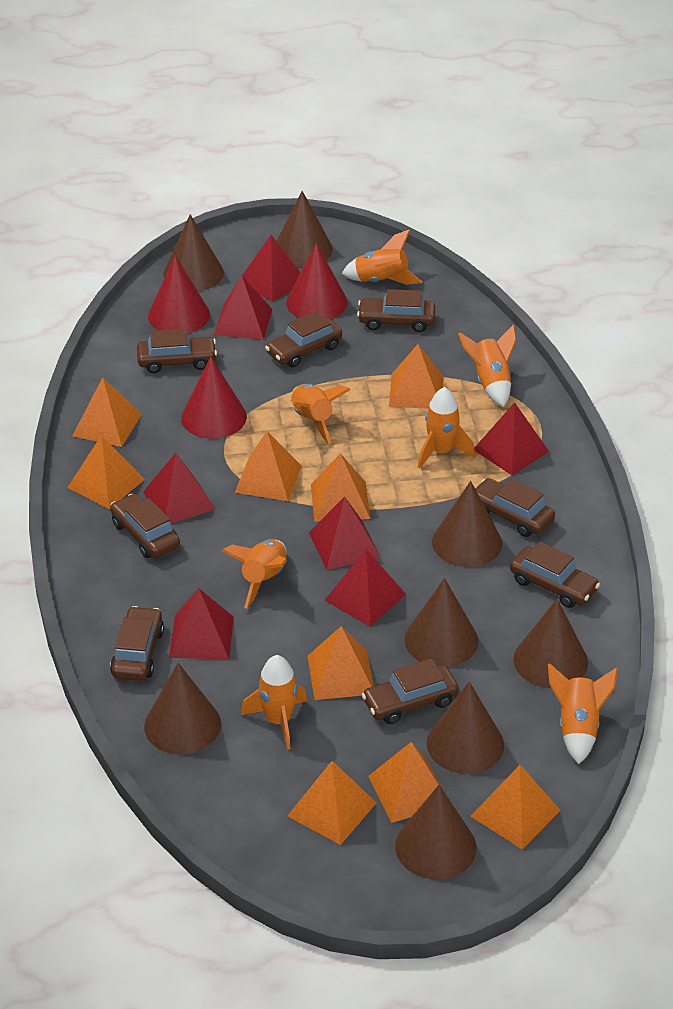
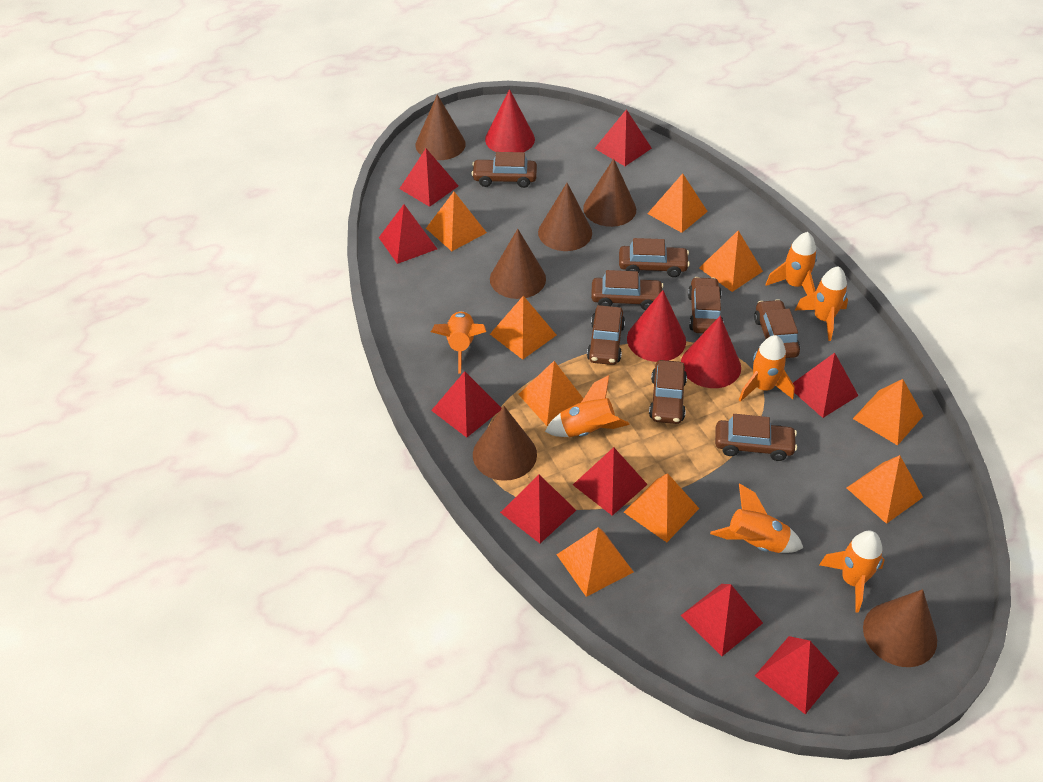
brown cone: [144,663,221,754] [163,214,224,291] [277,191,333,267] [395,785,476,880] [405,578,478,667] [427,682,504,774] [432,481,502,567] [513,599,588,688] = 8 -> [415,95,466,160] [473,406,537,481] [490,229,546,299] [538,183,592,251] [583,159,636,227] [863,589,937,667] = 6
red pyramid: [143,453,216,524] [169,588,234,660] [214,275,272,340] [242,235,301,302] [309,497,380,570] [324,549,406,626] [474,402,549,475] = 7 -> [379,204,437,264] [399,149,458,207] [431,371,502,438] [500,475,576,543] [573,447,648,516] [594,109,652,166] [680,584,763,656] [755,636,839,714] [793,353,859,418] = 9

